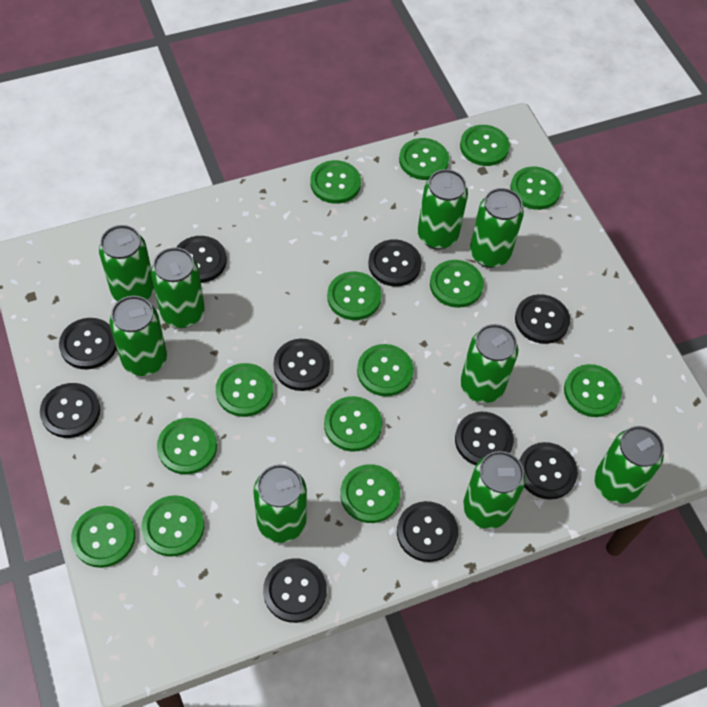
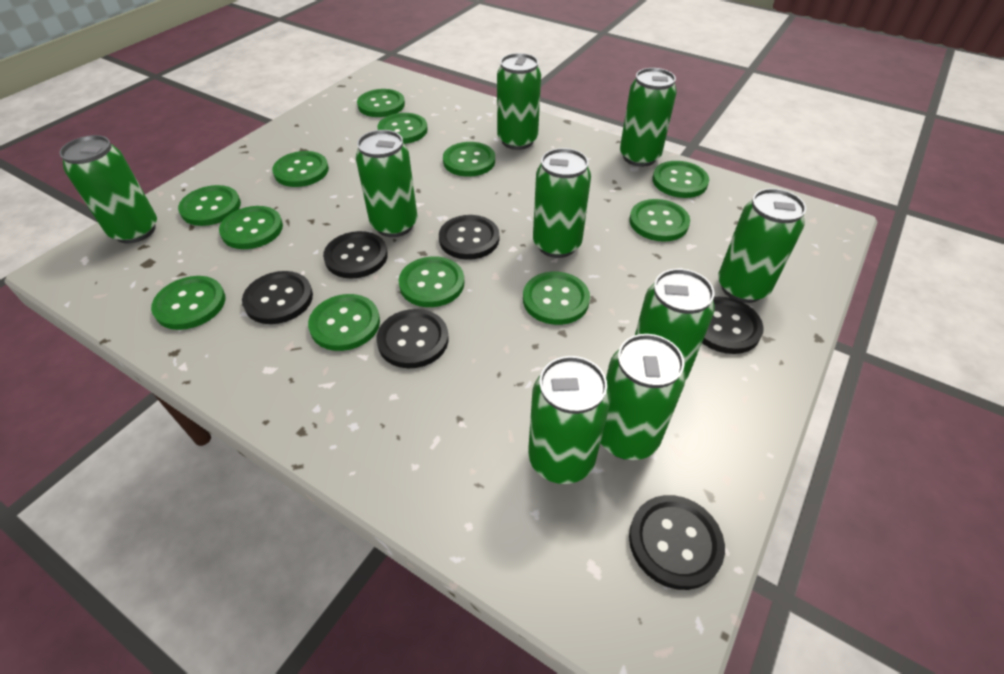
black button: [40,383,100,438] [59,318,117,369] [177,236,227,283] [263,558,327,623] [274,339,330,391] [368,239,422,286] [397,501,458,562] [455,412,514,465] [515,294,570,344] [519,442,578,499] = 10 -> [242,271,313,324] [323,231,388,279] [376,309,448,368] [439,215,499,260] [629,495,725,590] [702,297,764,354] = 6
green button: [71,506,135,568] [142,495,204,557] [157,418,217,475] [216,363,273,417] [311,160,361,204] [324,396,382,452] [327,272,382,320] [340,464,401,523] [357,344,414,396] [399,138,449,180] [430,260,484,308] [460,125,510,166] [510,166,562,210] [564,364,622,417] = 14 -> [151,276,225,330] [178,185,241,226] [219,206,283,249] [272,151,329,187] [308,294,380,351] [357,89,405,117] [377,113,428,144] [399,256,464,307] [443,142,495,177] [523,272,590,325] [629,199,690,242] [652,161,709,198] = 12

